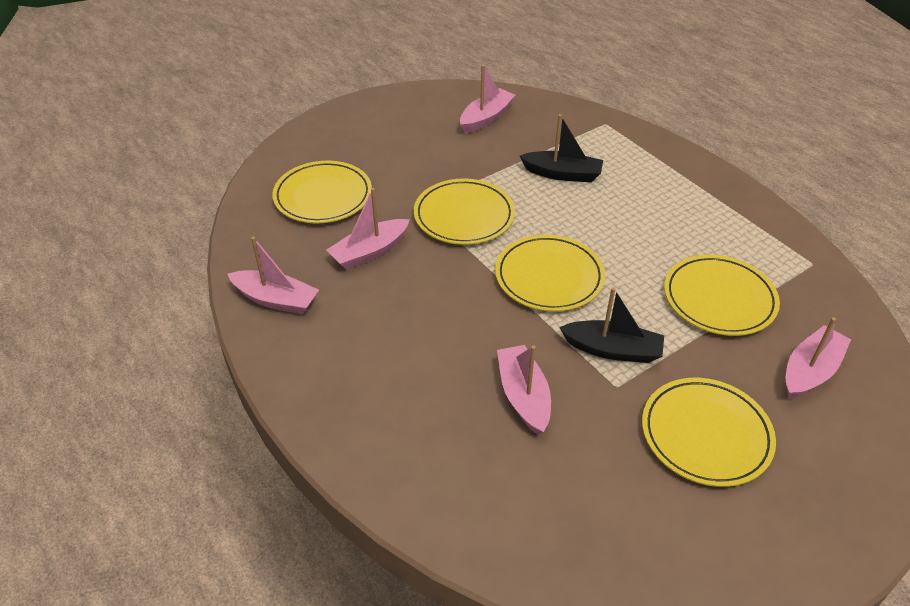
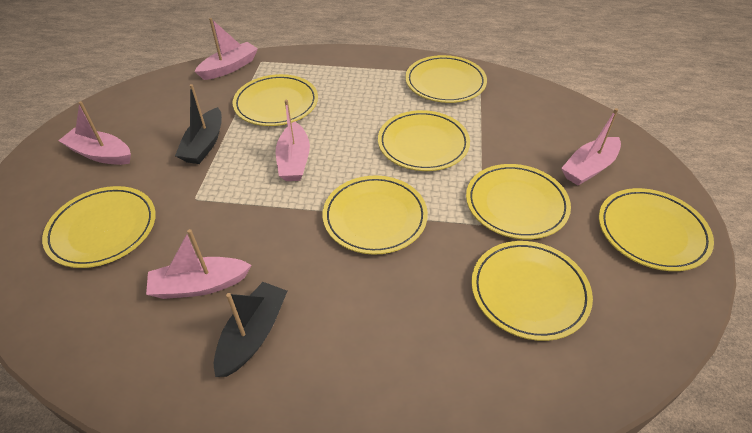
yellow plate: [272,161,372,223] [414,179,515,245] [495,234,605,312] [642,378,776,487] [664,255,780,336] = 5 -> [42,186,156,268] [233,74,318,126] [323,176,428,255] [378,110,470,171] [405,55,487,103] [466,164,571,239] [471,241,593,341] [599,188,714,271] = 8

